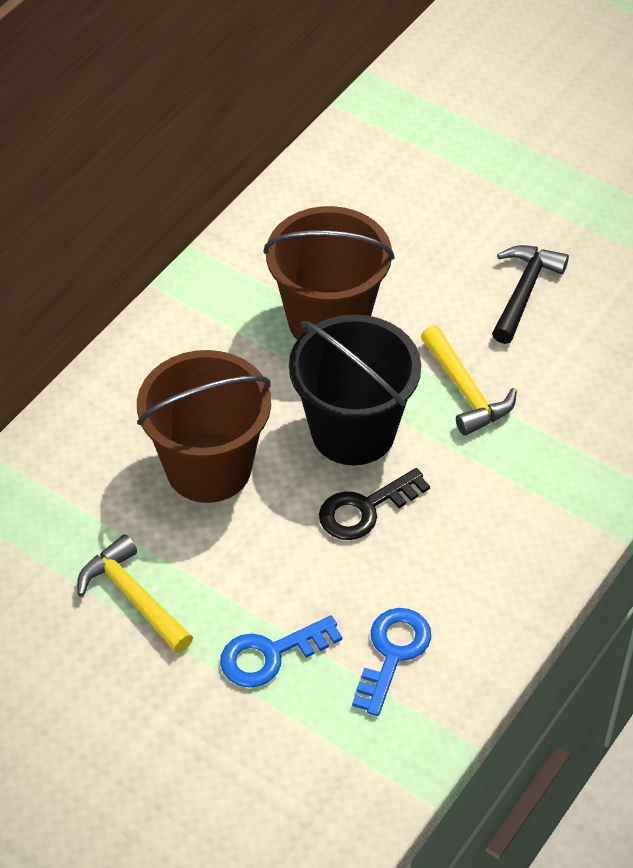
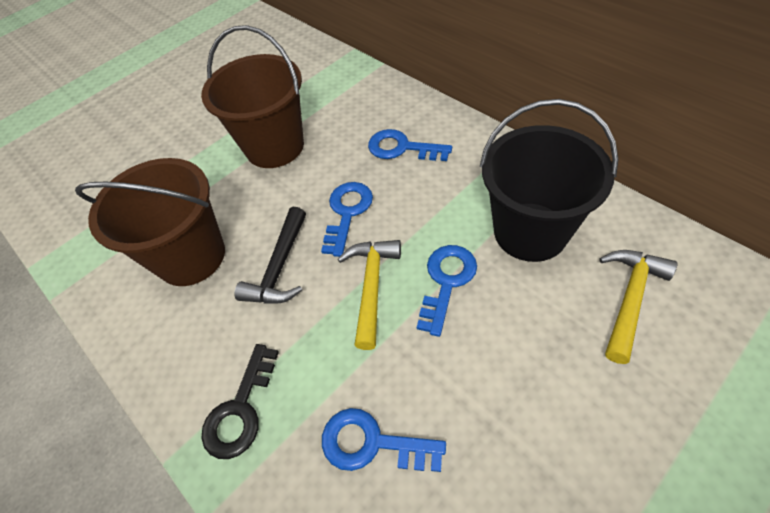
blue key: [220,616,342,688] [352,608,431,716] = 2 -> [321,182,373,257] [322,408,446,472] [368,129,452,161] [417,245,477,337] = 4

